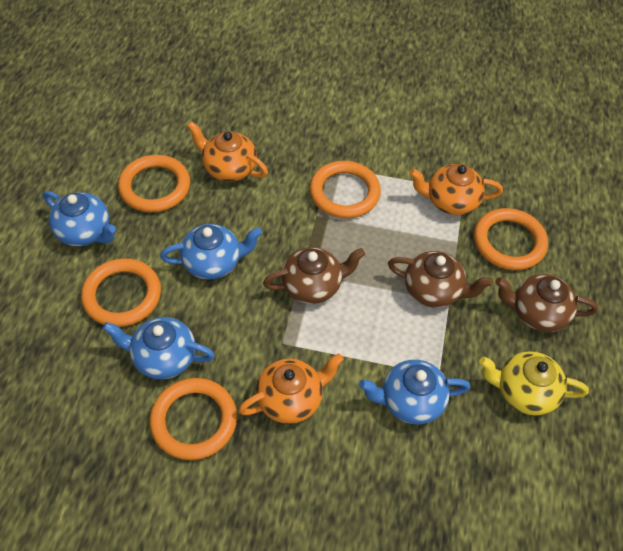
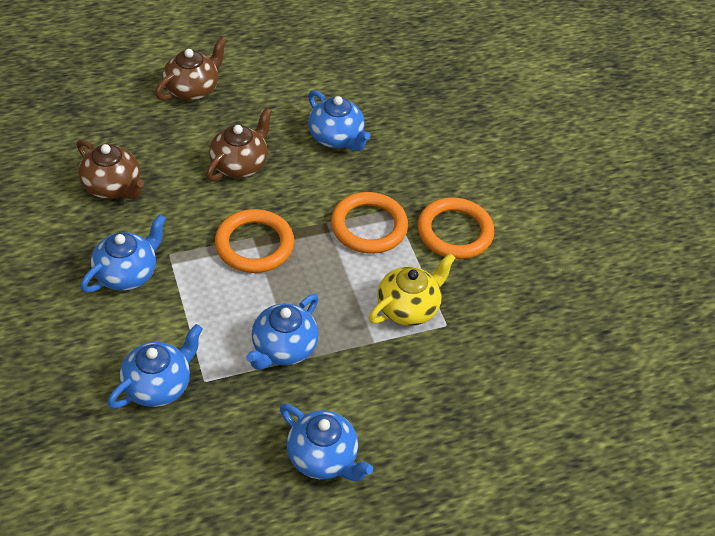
blue teapot: [43,191,116,246] [103,317,215,380] [160,224,262,279] [359,359,471,424] = 4 -> [81,214,166,292] [108,324,203,409] [246,294,319,370] [280,404,373,481] [308,90,370,151] = 5
orange ring: [81,258,161,327] [118,155,190,213] [150,378,237,460] [310,161,381,219] [474,208,548,270] = 5 -> [215,209,294,273] [331,192,408,254] [418,197,494,259] = 3
orange teapot: [187,121,268,182] [238,353,344,424] [409,164,503,215] = 3 -> none = 0

